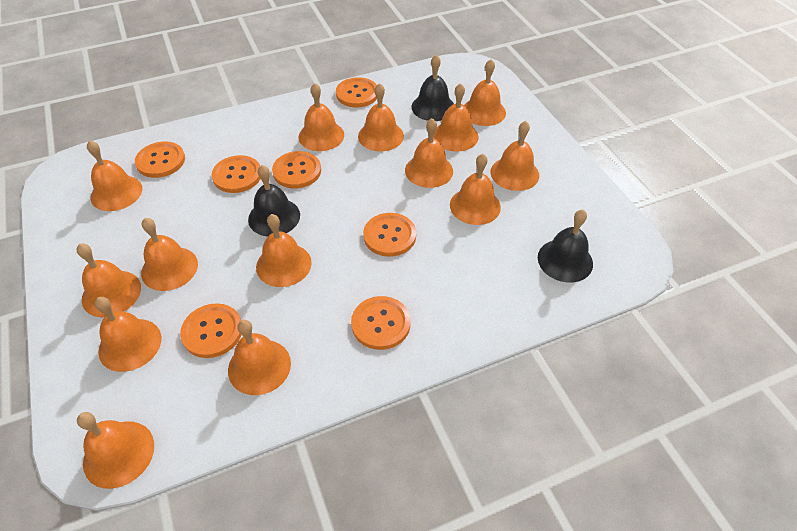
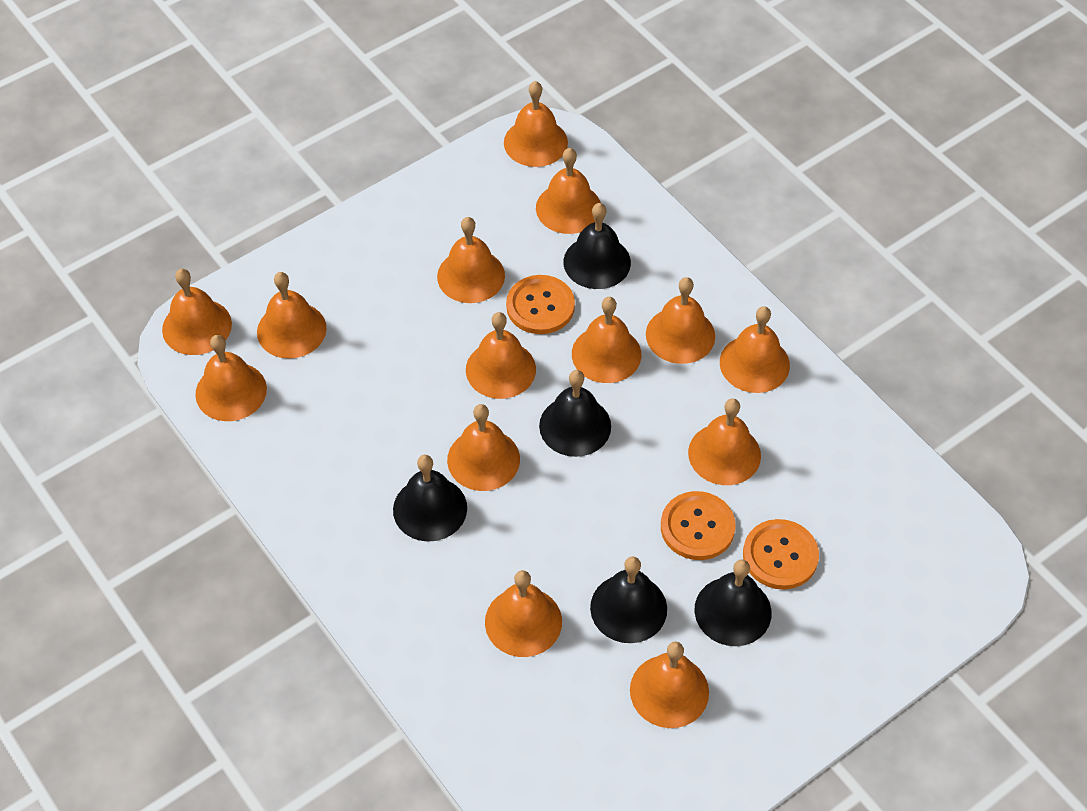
black bell: [248,165,300,237] [411,55,454,121] [538,210,593,283] = 3 -> [393,455,467,542] [539,370,611,457] [563,203,631,289] [590,556,667,643] [695,559,772,646] = 5
orange button: [135,141,185,178] [180,303,241,358] [212,155,260,193] [272,151,321,189] [336,77,377,108] [351,296,411,350] [363,213,416,257] = 7 -> [506,275,575,334] [661,491,736,560] [743,519,819,590] = 3

